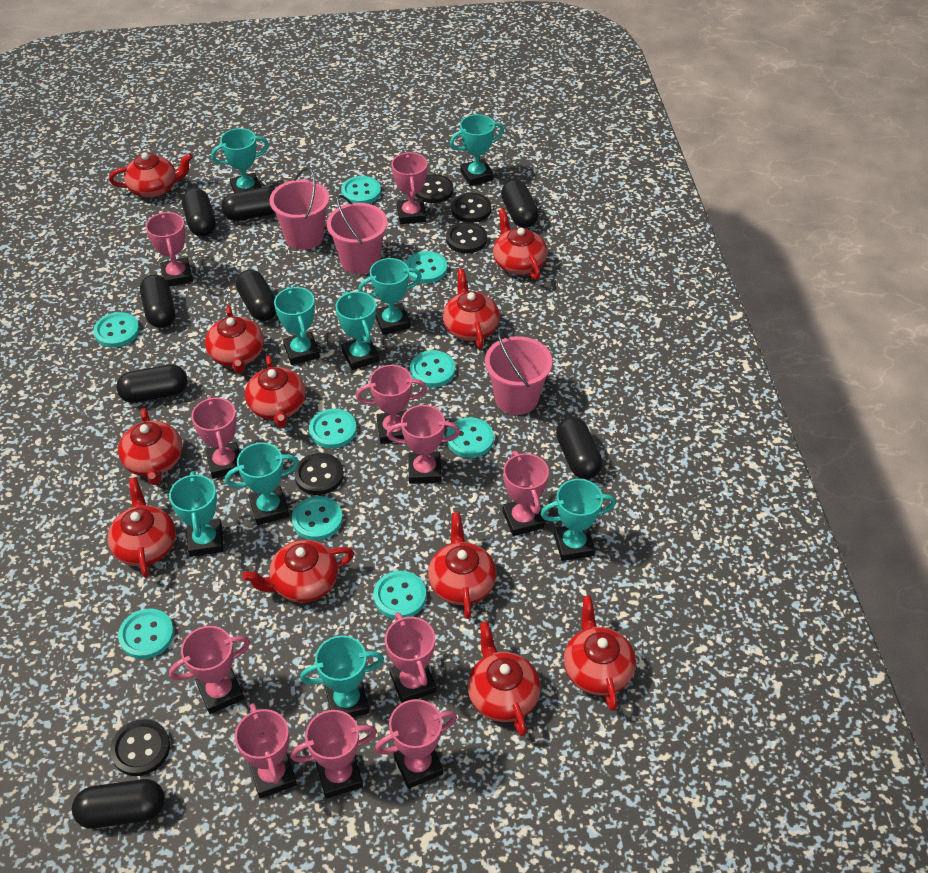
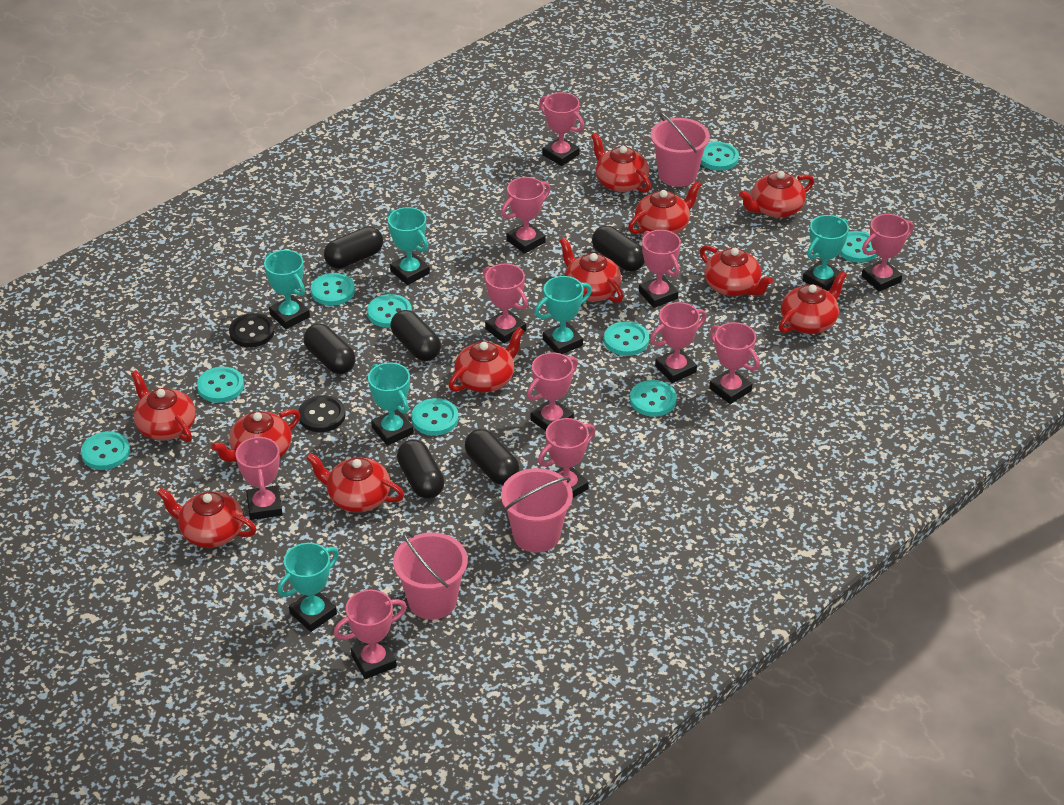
black button: [110,719,170,776] [294,453,344,495] [415,174,453,203] [446,222,487,253] [451,193,491,223] = 5 -> [229,313,275,347] [298,395,346,432] = 2
black capsule: [72,779,165,829] [116,364,187,403] [140,274,175,328] [182,188,216,237] [221,187,275,221] [236,270,276,321] [501,180,539,228] [556,417,603,479] = 8 -> [303,324,356,374] [324,226,383,269] [390,310,441,361] [397,439,444,499] [464,429,520,485] [592,226,645,271] = 6
turquoise trophy: [169,471,224,557] [211,128,269,193] [225,443,299,525] [274,286,320,365] [300,635,384,717] [336,291,379,370] [358,258,422,335] [450,114,504,186] [541,479,616,561] = 9 -> [264,250,310,329] [277,543,339,632] [368,363,414,446] [388,207,430,285] [535,276,592,354] [803,215,849,291] = 6

